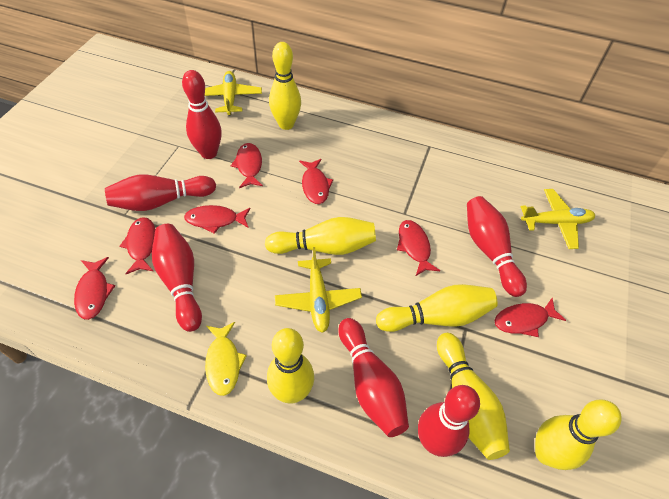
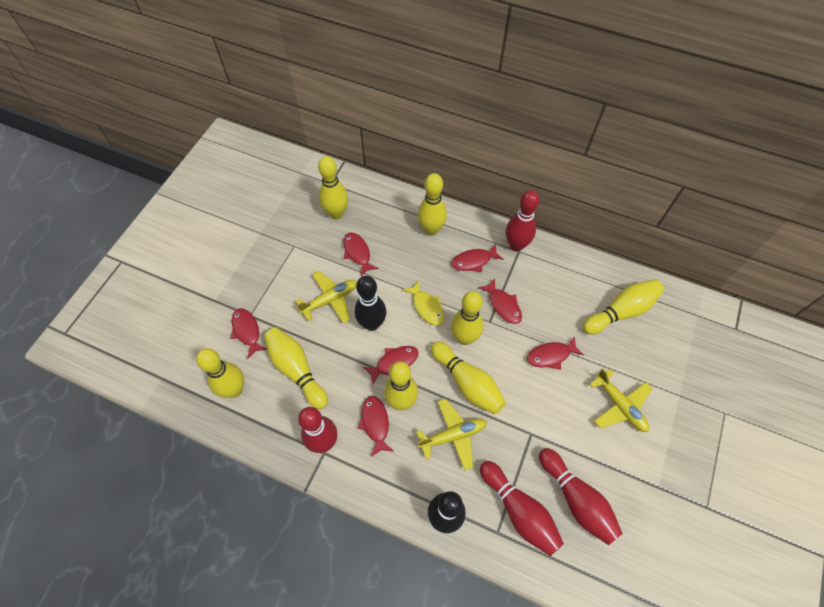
black bowling pin: none = 0 -> [354,276,386,331] [428,491,466,533] = 2
red bowling pin: [105,174,216,211] [152,224,202,332] [182,70,222,159] [338,318,409,437] [418,385,480,457] [467,196,527,297] = 6 -> [298,407,337,453] [480,461,564,556] [506,190,540,252] [539,448,623,545] = 4
yellow bowling pin: [265,217,376,255] [267,328,314,404] [269,42,301,130] [376,284,498,332] [437,333,510,460] [535,399,621,470] = 6 -> [196,348,244,398] [264,327,328,409] [318,156,348,220] [384,361,418,410] [418,173,447,236] [431,341,506,414] [451,291,483,345] [583,279,664,335] = 8

